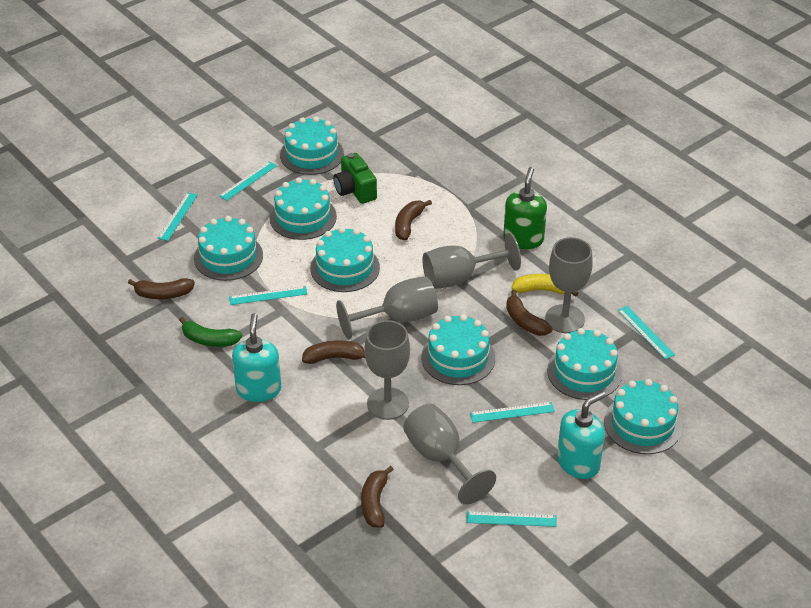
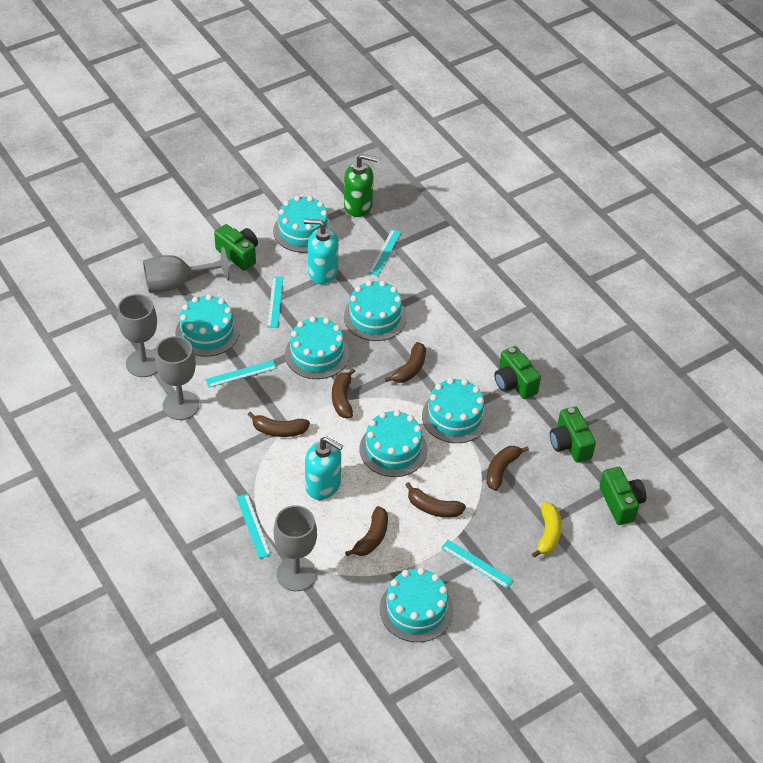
brown banana: [128,278,195,299] [302,340,365,364] [361,466,394,528] [395,200,432,240] [506,290,553,336] = 5 -> [248,412,310,437] [332,368,355,418] [345,506,388,556] [385,342,426,383] [405,482,466,518] [486,446,529,491] = 6
green banana: [179,317,242,347] = 1 -> none = 0
green camera: [333,153,377,204] = 1 -> [214,224,258,271] [494,346,541,399] [550,406,596,463] [599,467,646,525] = 4
grey goblet: [336,276,438,339] [364,320,410,420] [403,404,496,505] [422,233,521,289] [545,237,593,333] = 5 -> [117,294,157,377] [143,247,230,293] [155,336,199,420] [274,505,317,591] = 4
turquoise ruler: [158,192,198,241] [219,161,277,201] [229,286,307,305] [466,511,557,527] [470,402,555,423] [618,306,675,360] = 6 -> [205,360,277,387] [236,494,271,559] [267,276,283,328] [368,229,401,276] [441,540,513,588] = 5

